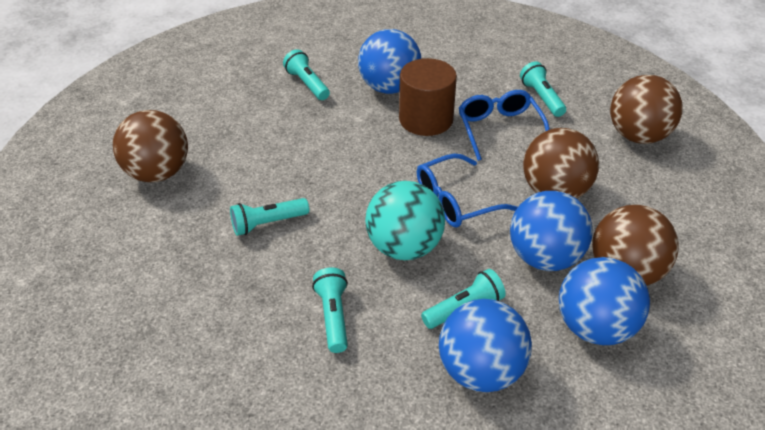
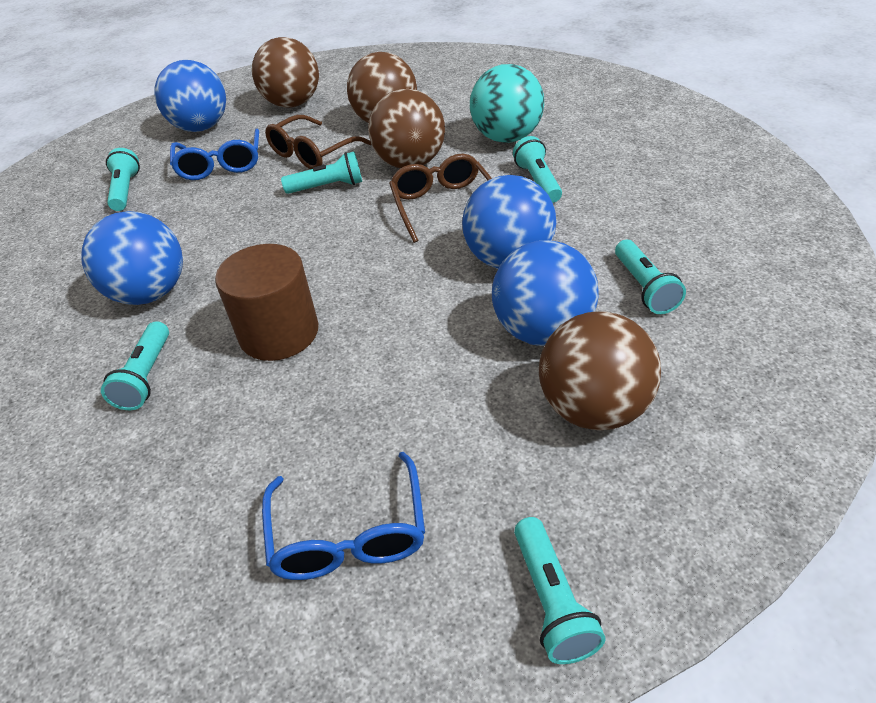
brown glasses: none = 0 -> [265,115,371,169] [389,154,492,243] = 2
turquoise flashlight: [230,198,309,236] [283,49,330,100] [312,267,348,353] [421,269,506,329] [520,61,566,117] = 5 -> [101,321,169,410] [106,148,140,211] [281,152,362,194] [513,136,562,203] [514,517,606,664] [615,240,686,314] = 6

